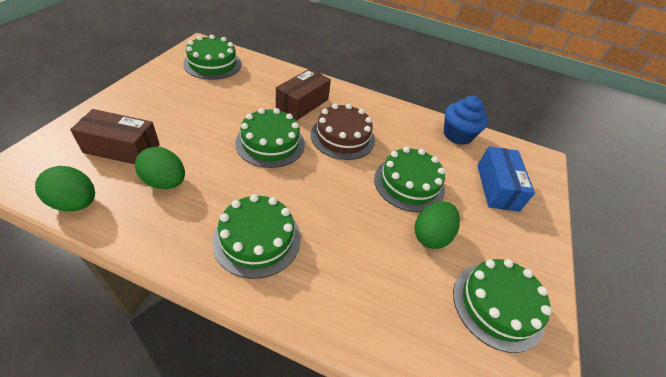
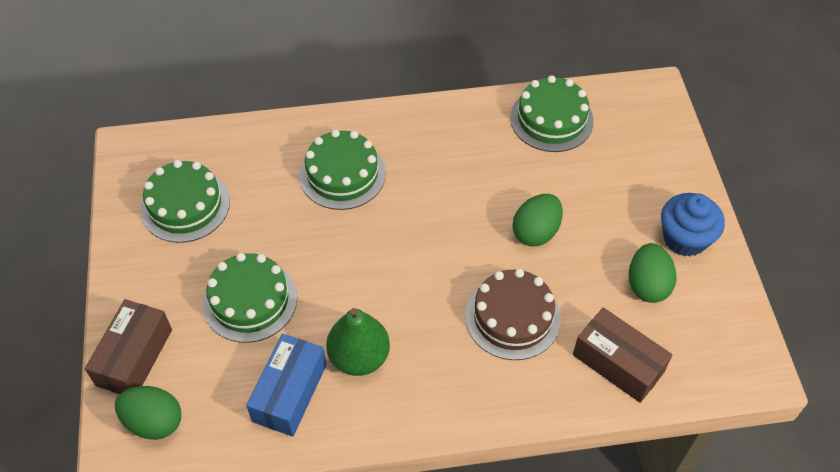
green cake: [183,35,241,80] [212,194,301,279] [235,108,305,168] [374,147,445,212] [453,259,552,353] = 5 -> [140,160,230,243] [202,253,297,343] [299,129,386,210] [510,75,594,152] = 4
green pear: none = 0 -> [326,308,390,376] = 1

